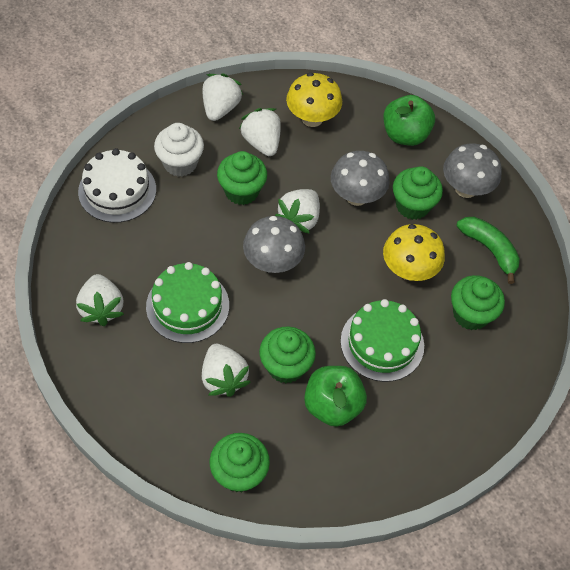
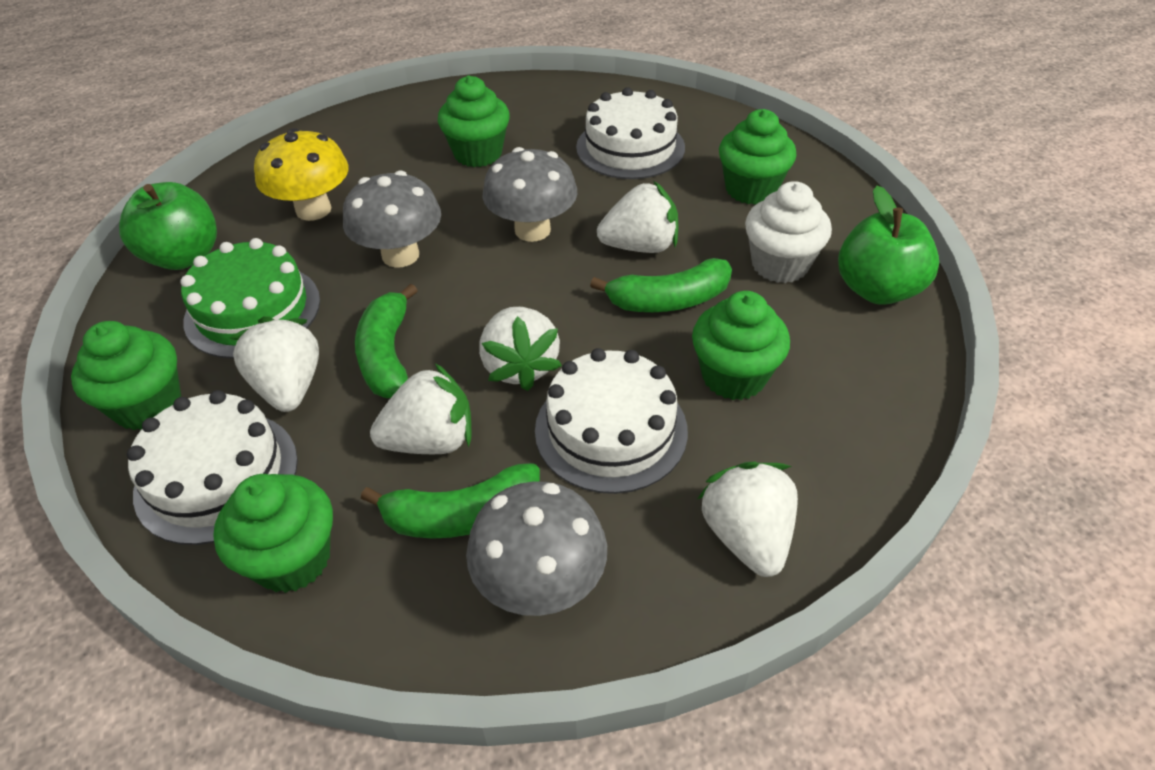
green banana: [457,217,520,284] = 1 -> [355,283,418,398] [361,463,540,539] [590,258,732,312] = 3
green cake: [146,262,229,343] [341,299,424,382] = 2 -> [180,238,320,359] = 1
white cake: [78,148,156,223] = 1 -> [127,390,298,545] [535,348,688,494] [576,87,685,179] = 3
yellow mushroom: [286,73,342,127] [383,224,445,281] = 2 -> [254,128,349,221] = 1

